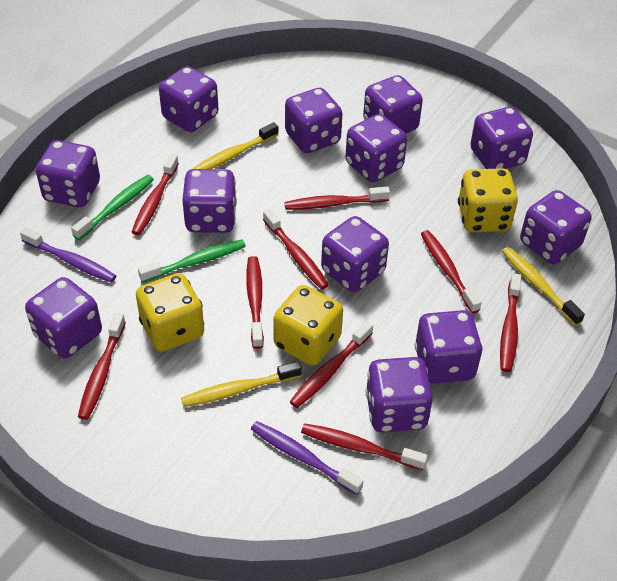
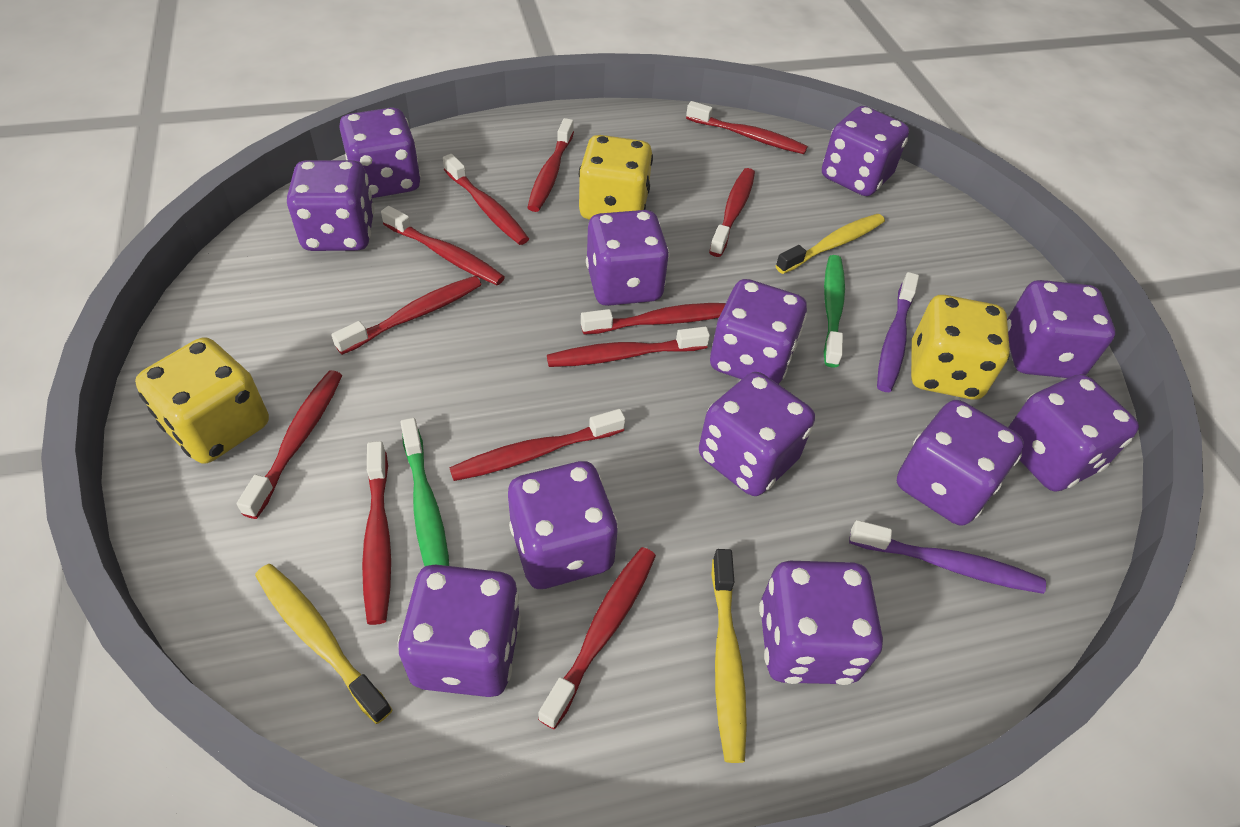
red toothbrush: [78,313,126,420] [132,154,179,235] [246,256,264,349] [263,209,329,290] [284,186,390,210] [290,321,373,408] [301,423,428,470] [421,230,482,313] [500,273,521,372] = 9 -> [236,370,342,519] [331,276,482,355] [362,441,391,625] [381,206,505,285] [443,154,529,245] [449,409,625,481] [527,118,574,212] [538,547,656,729] [547,327,710,367] [581,303,726,335] [686,101,808,154] [709,168,755,257] = 12

